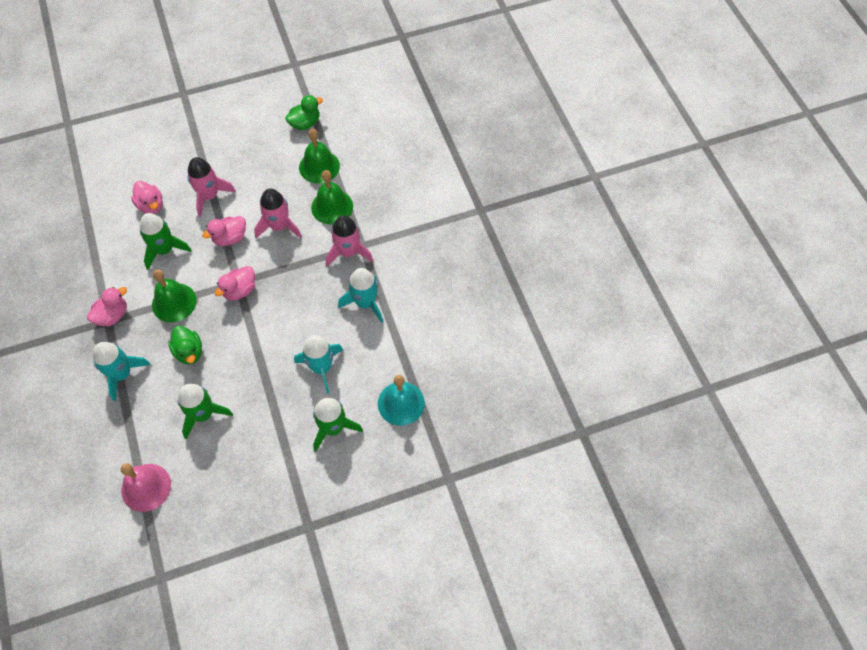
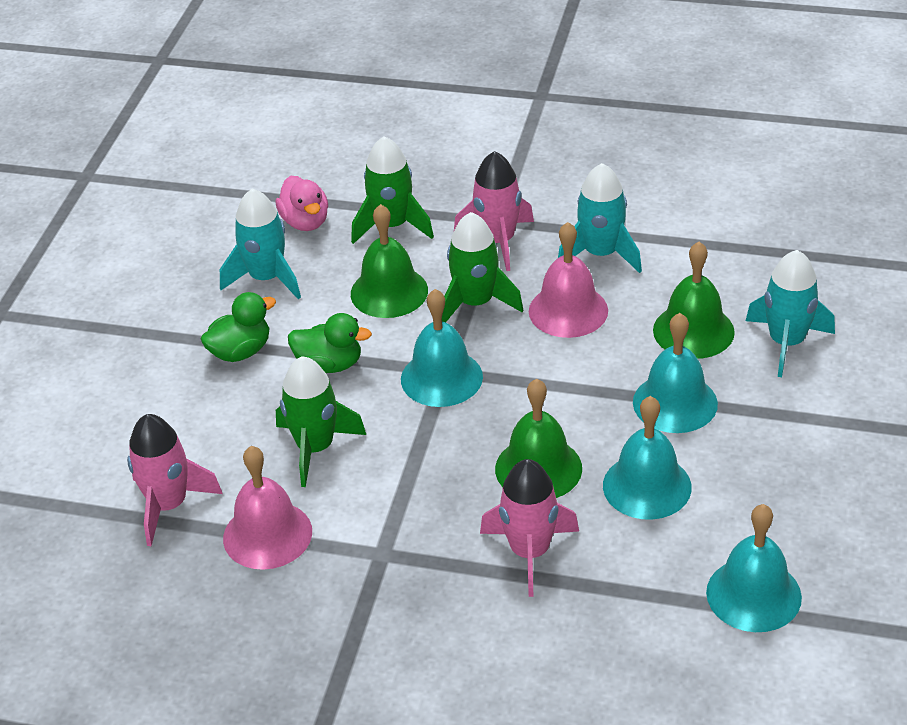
pink bell: [120,463,171,512] = 1 -> [223,446,312,570] [529,222,608,338] = 2
pink duck: [87,287,127,326] [131,181,163,214] [202,216,246,246] [215,266,255,301] = 4 -> [276,176,328,231] = 1
turquoise bell: [378,375,425,426] = 1 -> [401,289,483,407] [603,396,692,520] [633,313,718,433] [706,504,802,632] = 4

